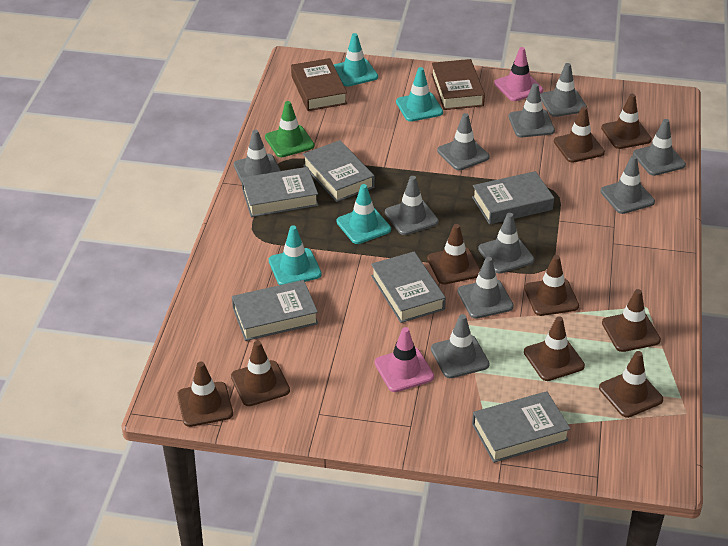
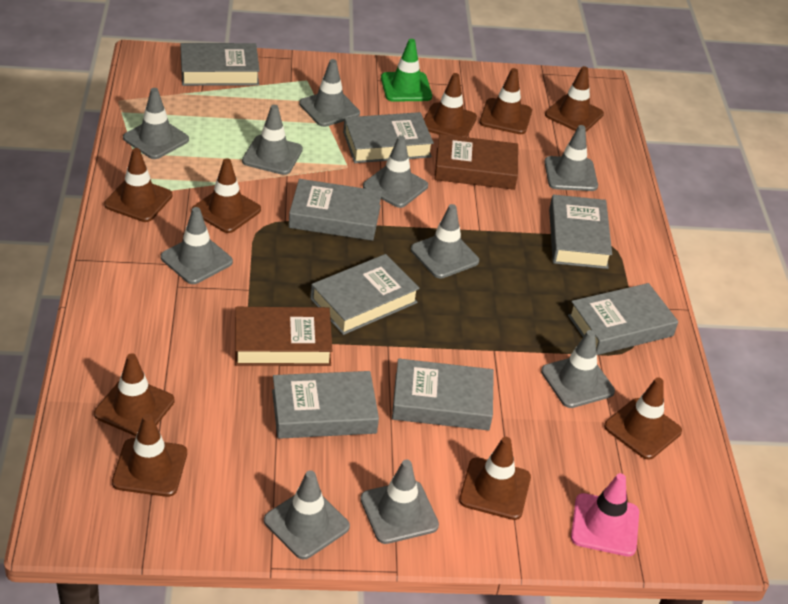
grey book: [232,280,318,341] [241,167,319,217] [303,140,375,202] [371,251,446,323] [472,171,554,224] [472,391,570,463] = 6 -> [180,43,260,86] [272,371,379,439] [289,179,382,241] [310,254,420,335] [343,112,434,163] [392,358,494,430] [549,195,612,269] [568,283,678,355] = 8
pink traffic cone: [375,327,434,392] [494,47,543,101] = 2 -> [571,473,639,557] = 1
turquoise traffic cone: [269,225,322,285] [334,33,378,87] [337,184,391,244] [396,67,443,122] = 4 -> none = 0

